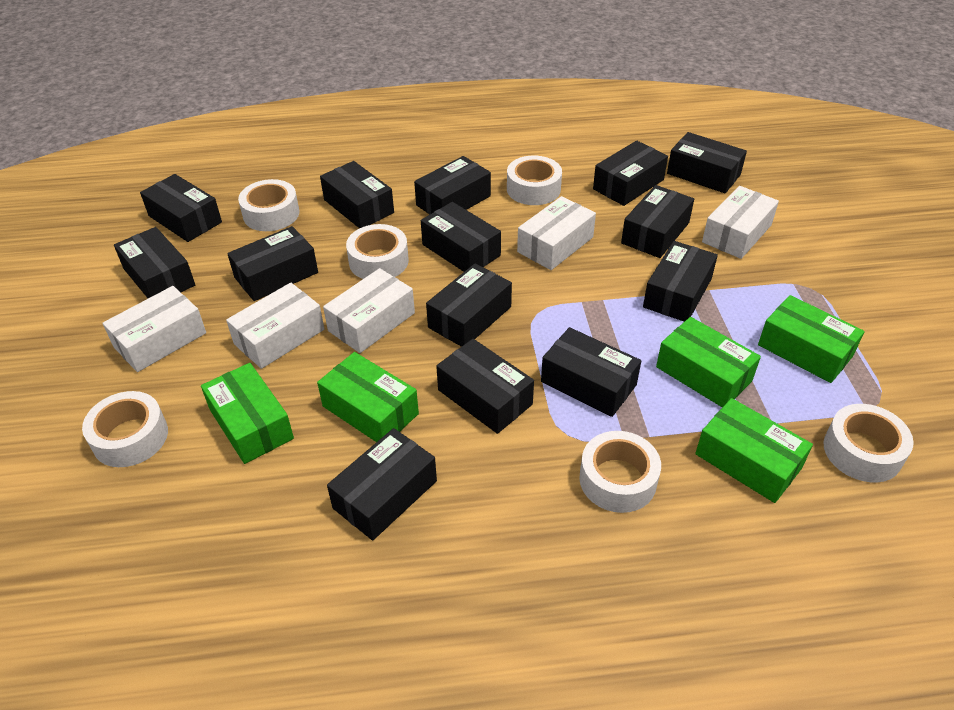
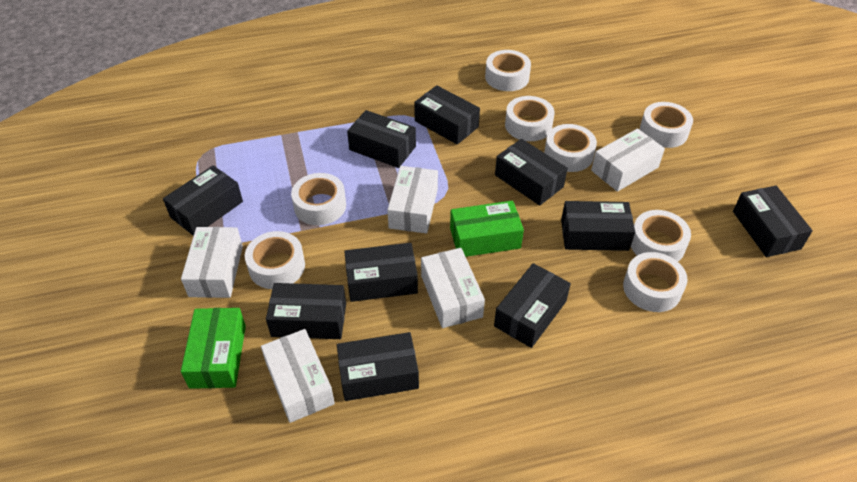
black box: [114,227,195,298] [140,174,222,242] [227,226,318,301] [320,161,394,229] [327,428,437,541] [414,156,491,215] [421,202,501,272] [426,264,512,347] [436,339,534,434] [541,327,641,417] [593,141,668,206] [621,185,694,258] [643,241,718,322] [667,132,747,193] = 14 -> [163,165,243,236] [266,283,346,339] [337,332,419,401] [344,243,418,302] [347,110,416,168] [414,85,480,145] [494,263,571,348] [495,139,568,206] [561,201,635,251] [733,186,813,257] = 10
green box: [201,363,294,464] [317,352,419,442] [656,317,761,408] [695,398,813,503] [758,295,865,383] = 5 -> [181,308,246,389] [450,200,524,257] = 2
white tape: [82,391,168,467] [238,179,300,231] [346,224,409,279] [507,156,562,205] [579,431,661,513] [823,404,914,482] = 6 -> [245,231,305,289] [291,173,346,225] [485,50,531,91] [505,96,554,141] [544,124,597,172] [623,252,687,312] [631,210,691,261] [640,102,693,148] = 8

